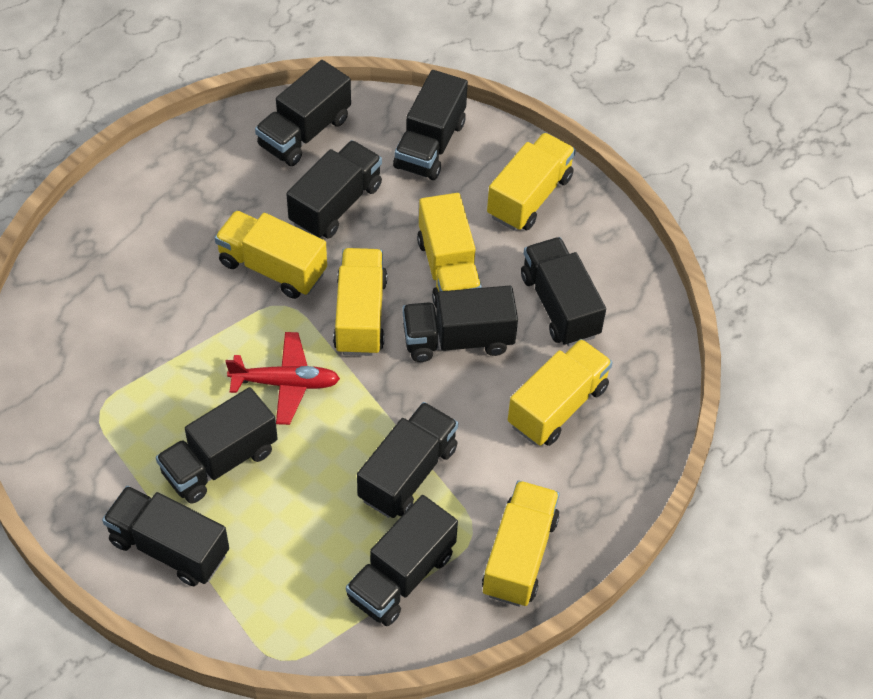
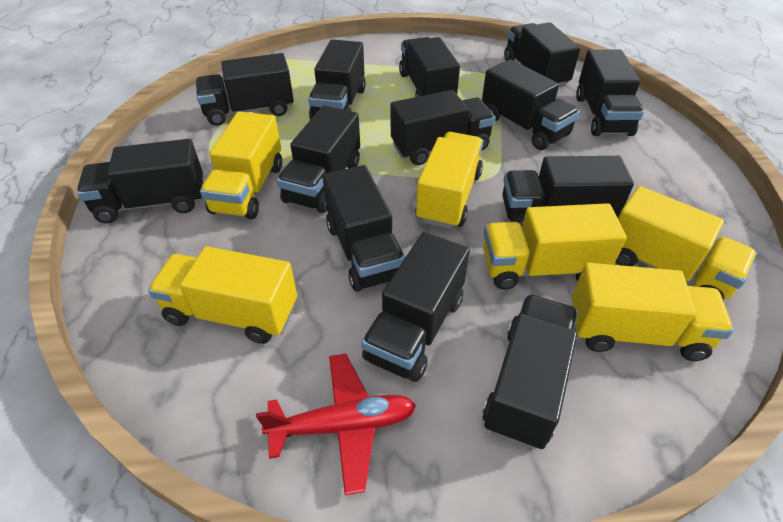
black truck: [102,486,229,586] [156,387,278,504] [255,60,351,166] [287,140,382,238] [346,495,458,626] [357,402,458,518] [393,70,468,180] [402,286,518,362] [521,237,606,346] = 9 -> [77,139,203,223] [195,53,294,126] [277,106,360,213] [308,39,366,120] [323,165,405,292] [361,232,470,382] [391,90,496,165] [399,37,460,97] [482,59,580,150] [483,294,578,449] [502,156,634,227] [504,22,580,87] [576,49,644,136] = 13

